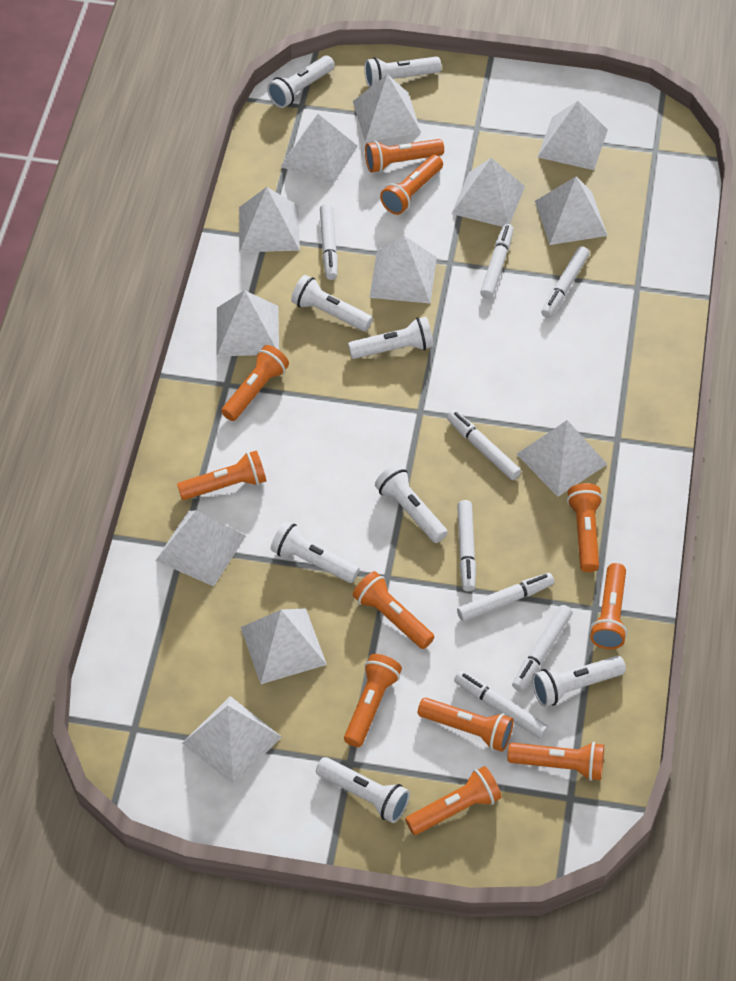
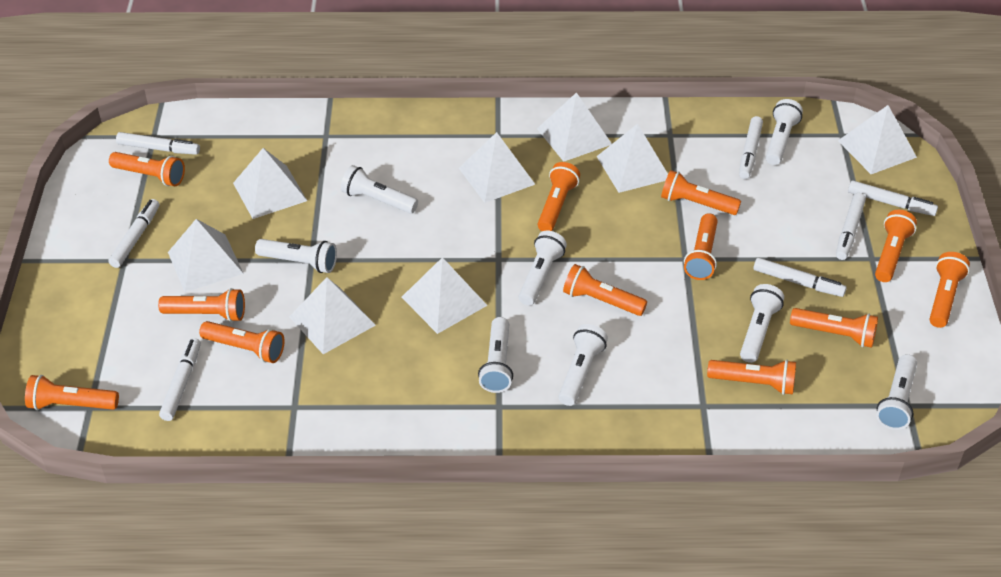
orange flashlight: [177,450,266,500] [221,345,289,421] [344,654,402,747] [353,571,435,649] [365,139,444,172] [380,155,443,215] [405,766,502,835] [418,698,514,752] [507,742,604,781] [567,483,603,572] [590,563,627,649] = 11 -> [25,375,119,410] [109,152,185,186] [158,288,245,322] [199,321,284,363] [538,162,580,231] [563,264,647,316] [661,170,741,215] [684,213,718,280] [707,360,796,395] [790,308,878,348] [875,210,917,282] [929,252,970,328] = 12
white marker: [320,204,338,280] [447,410,521,480] [454,671,548,739] [457,500,476,592] [457,573,554,621] [480,224,514,299] [512,605,573,691] [541,246,590,318] = 8 -> [108,199,159,268] [116,132,200,155] [159,338,201,421] [739,116,763,179] [754,258,847,297] [836,193,866,260] [848,180,938,216] = 7
white pyramid: [155,510,246,586] [182,696,282,786] [217,290,279,356] [239,187,300,252] [241,608,327,684] [280,114,358,185] [353,74,421,142] [369,236,437,304] [451,158,525,227] [517,420,608,497] [535,177,608,245] [538,101,608,170] = 12 -> [168,219,244,292] [233,148,307,219] [289,277,376,354] [401,257,488,334] [459,132,535,203] [537,92,612,162] [596,124,668,193] [838,105,917,174] = 8

